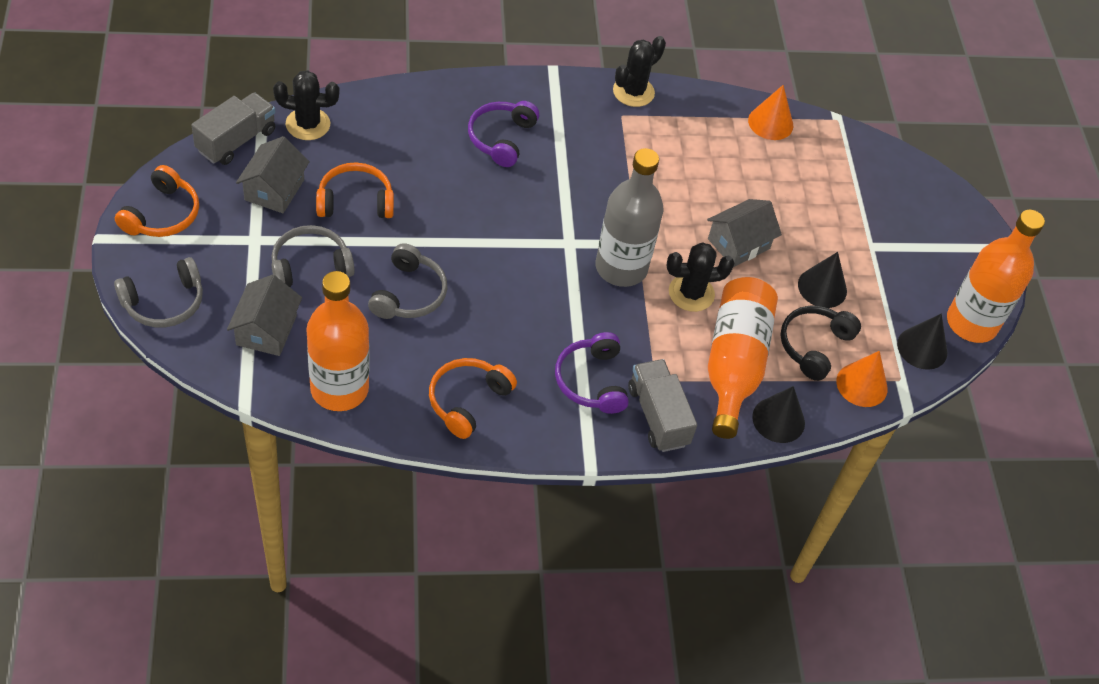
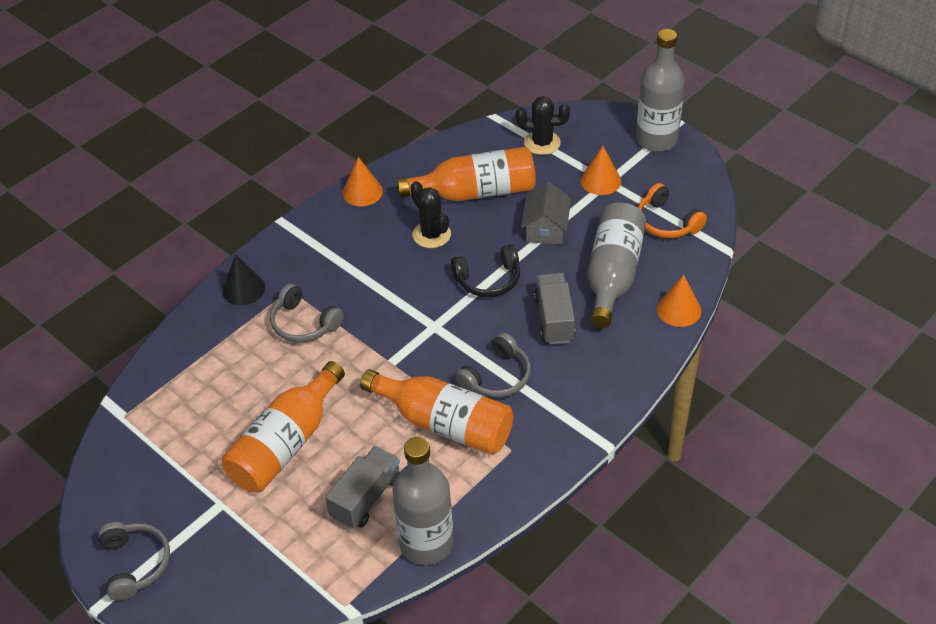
black cactus: [273,70,339,140] [613,36,666,107] [666,242,735,312] = 3 -> [410,181,451,248] [516,96,570,155] = 2
black cone: [752,386,805,443] [798,252,847,308] [897,314,947,370] = 3 -> [222,254,265,305] = 1
grey bottle: [596,148,664,287] = 1 -> [393,437,454,565] [587,203,646,328] [636,29,685,152] = 3
grey house: [227,275,302,356] [236,136,310,213] [707,199,782,267] = 3 -> [521,182,571,245] = 1
orange cone: [748,85,793,140] [836,351,888,407] = 2 -> [342,157,383,206] [580,146,621,195] [657,275,701,327] = 3
orange headphones: [115,165,199,237] [316,162,394,218] [429,358,517,439] = 3 -> [638,183,707,238] = 1
purple headphones: [468,101,539,167] [555,332,629,414] = 2 -> none = 0

